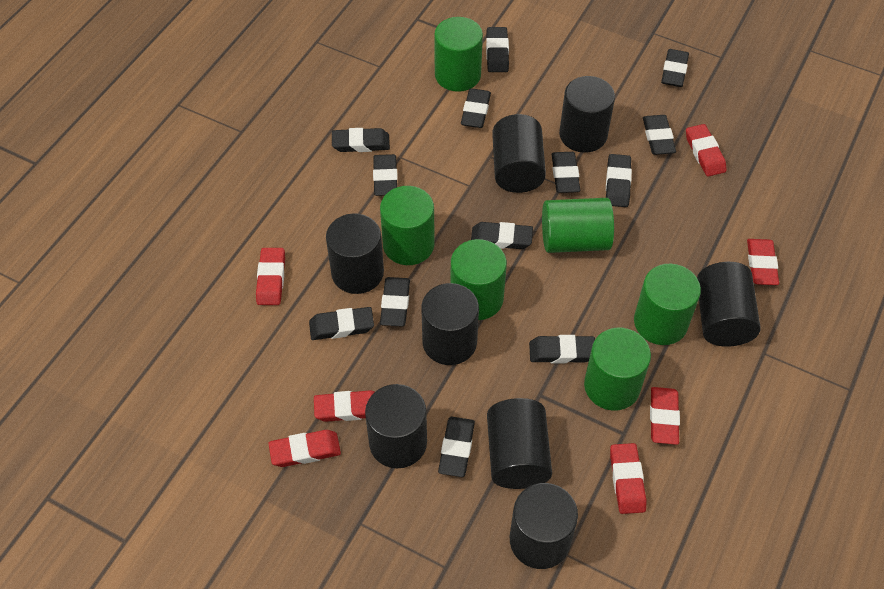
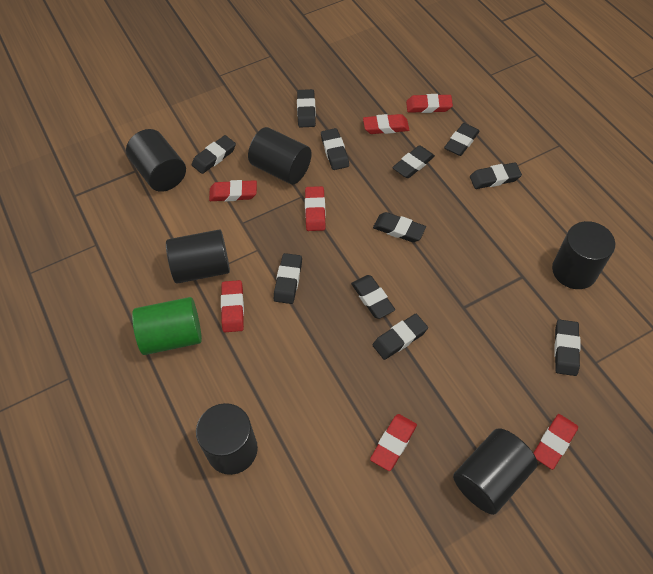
black cylinder: [326,214,384,294] [365,384,427,468] [421,283,479,365] [487,398,552,489] [492,114,546,193] [510,483,578,569] [559,76,615,153] [697,262,761,347] = 8 -> [126,129,186,192] [166,229,230,284] [196,403,258,475] [248,127,312,185] [453,428,538,515] [552,221,615,289] = 6
black eraser: [309,307,374,340] [332,128,390,152] [373,154,398,196] [380,277,410,326] [438,417,475,477] [461,88,491,128] [471,222,533,249] [486,27,509,72] [529,335,595,363] [552,152,580,193] [606,154,632,207] [643,115,676,155] [661,49,689,87] = 13 -> [192,135,236,174] [274,253,302,304] [297,89,316,127] [321,128,349,170] [351,275,395,319] [373,212,426,242] [373,314,428,360] [392,145,435,178] [444,123,480,156] [470,162,522,189] [554,320,581,376] = 11
green cylinder: [380,186,435,265] [434,17,483,92] [450,239,507,320] [542,198,614,253] [584,327,651,411] [634,264,701,345] = 6 -> [132,297,202,355] = 1

